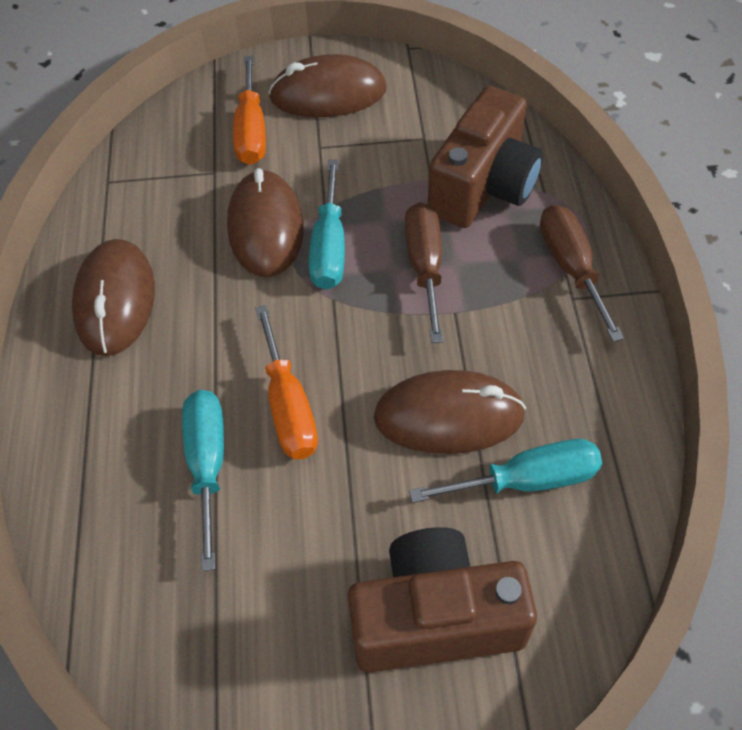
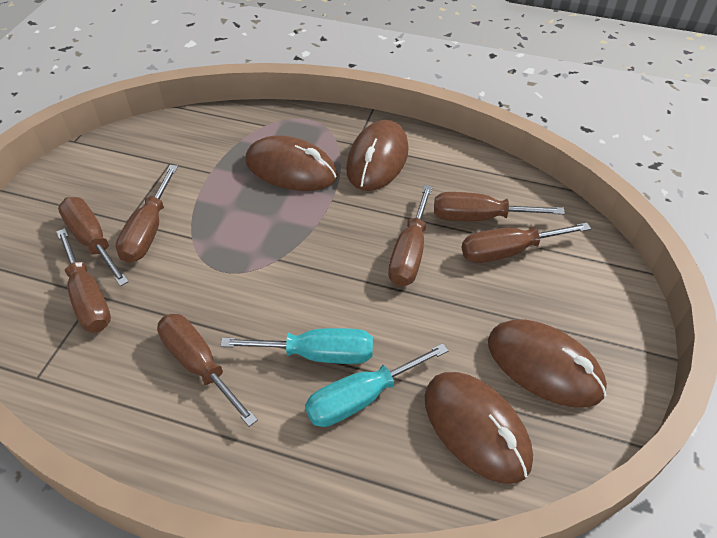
brown camera: [348,527,537,672] [428,86,543,228] = 2 -> none = 0
brown screwdriver: [405,202,443,343] [540,205,624,342] = 2 -> [56,228,111,332] [58,197,129,286] [116,165,178,263] [157,314,258,427] [388,185,433,287] [434,192,565,221] [462,222,591,263] = 7
orange screwdriver: [233,56,266,165] [255,305,318,459] = 2 -> none = 0
turquoise screwdriver: [182,390,224,571] [309,160,345,290] [409,439,602,503] = 3 -> [221,328,373,364] [305,343,448,427] = 2

